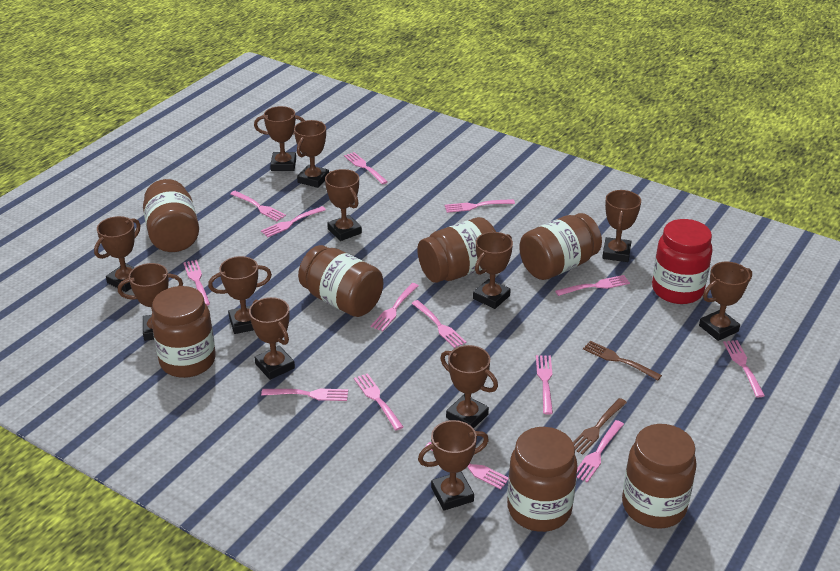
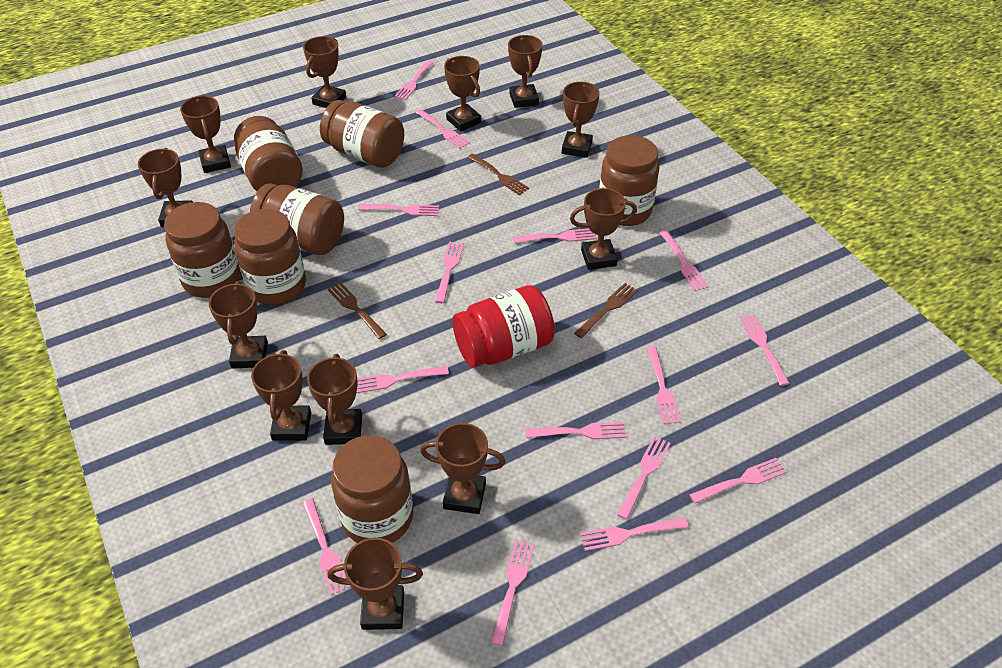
brown fork: [573,398,627,455] [583,341,662,380] = 2 -> [328,282,387,339] [467,154,529,195] [574,283,638,338] = 3
pink fork: [183,260,210,306] [230,191,286,221] [261,206,326,237] [261,388,348,401] [344,152,388,184] [354,373,403,430] [371,283,419,331] [411,300,466,348] [425,442,508,490] [445,199,515,213] [536,355,553,414] [555,275,630,296] [577,420,624,483] [723,340,765,397] = 14 -> [302,498,350,595] [356,366,449,393] [358,204,439,216] [394,60,434,100] [416,109,470,149] [435,241,464,303] [490,540,535,646] [513,228,596,243] [526,422,626,439] [580,517,689,551] [617,436,671,520] [646,346,681,424] [660,230,709,291] [689,458,786,504] [740,314,790,386] = 15

